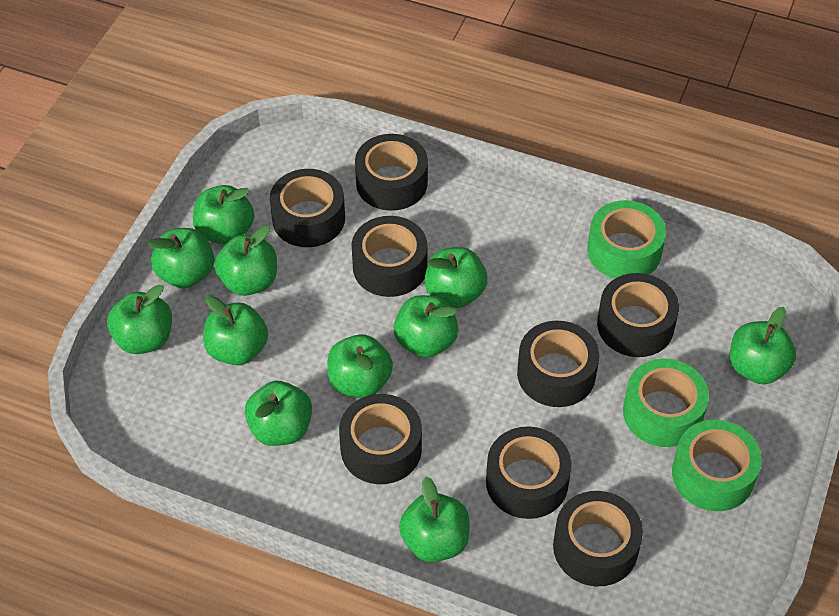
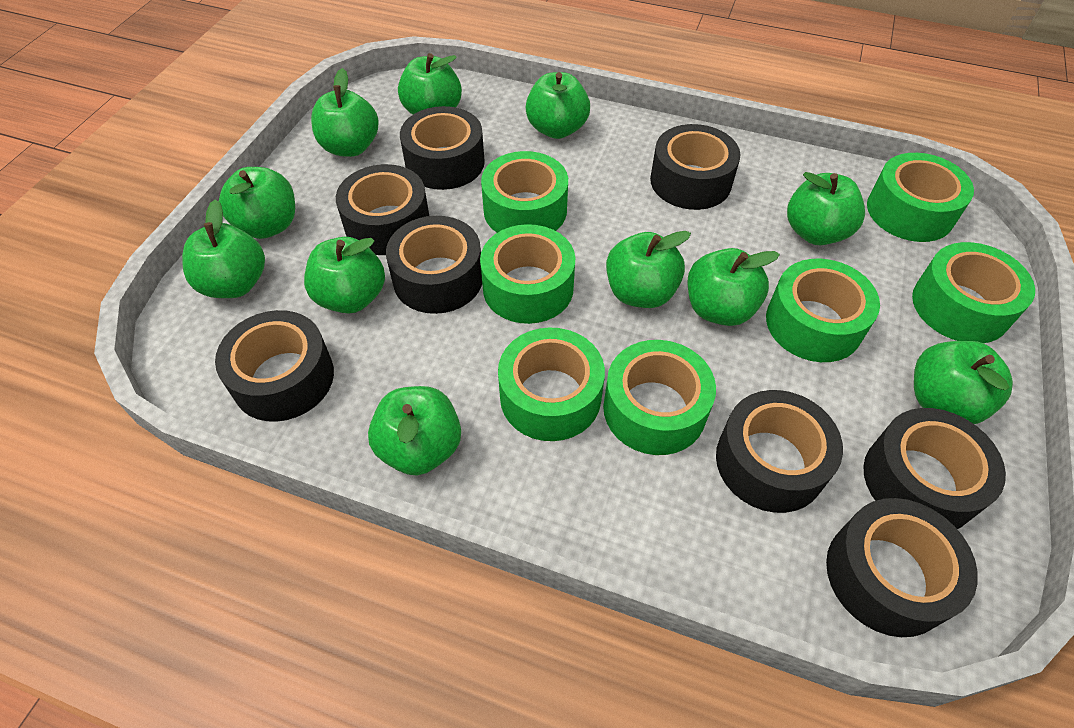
green tape: [587,200,666,279] [623,358,709,447] [672,419,762,511] = 3 -> [480,224,575,324] [481,151,568,233] [498,328,605,441] [603,340,716,455] [766,259,880,362] [867,153,974,242] [912,242,1035,343] = 7

